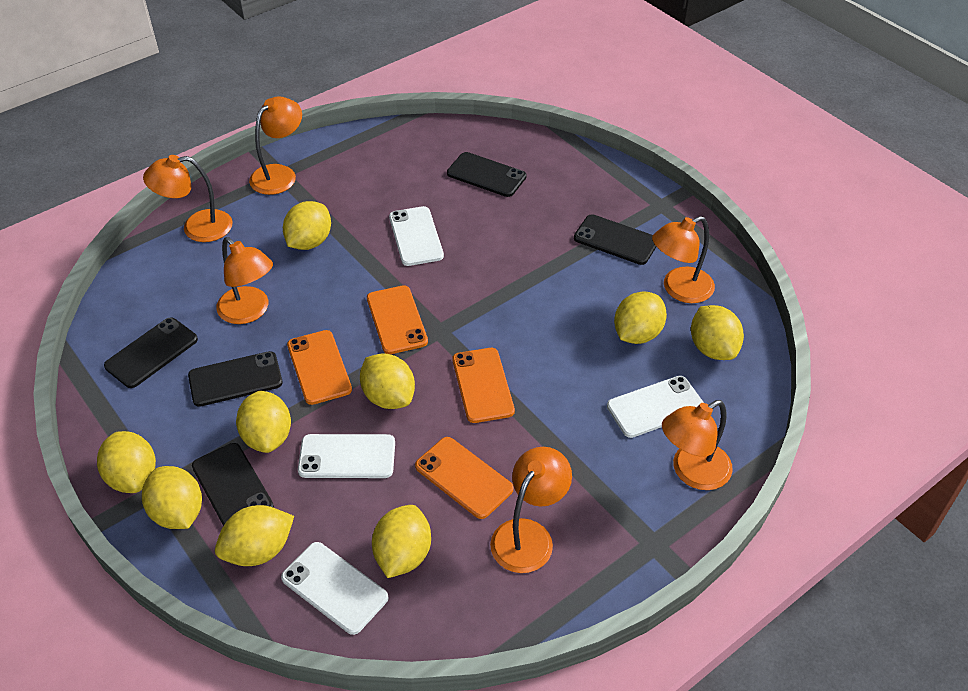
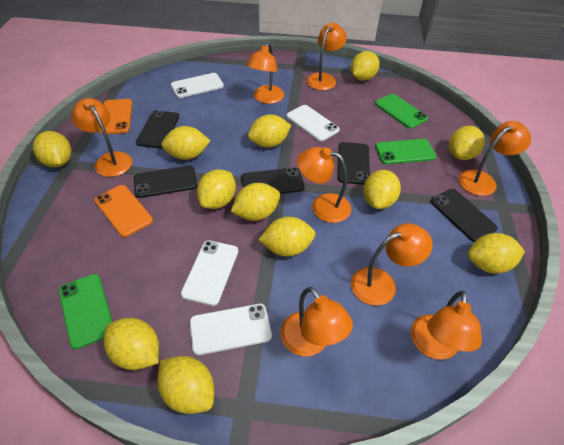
green phone: none = 0 -> [59,274,112,349] [375,94,428,129] [375,139,436,164] = 3
orange lamp: [143,155,233,242] [216,237,273,324] [249,96,302,195] [490,447,572,573] [652,216,715,303] [662,400,733,490] = 6 -> [71,98,132,177] [246,43,284,104] [281,287,353,356] [297,147,351,223] [307,22,347,90] [351,223,433,306] [411,291,482,360] [459,121,531,196] = 8
orange phone: [287,330,352,405] [367,285,428,354] [415,437,514,519] [453,348,515,423] = 4 -> [94,185,153,237] [99,99,132,135] = 2
yellow lemon: [97,431,156,493] [142,466,202,529] [215,505,294,566] [236,391,291,453] [283,201,331,250] [360,354,415,409] [372,505,431,578] [614,291,667,344] [691,305,744,360] = 9 -> [33,131,71,167] [104,318,159,370] [157,356,214,414] [161,126,210,160] [197,169,236,209] [231,183,280,221] [248,114,291,148] [258,217,316,257] [350,51,380,81] [363,170,401,209] [449,126,485,160] [468,233,525,273] = 12

